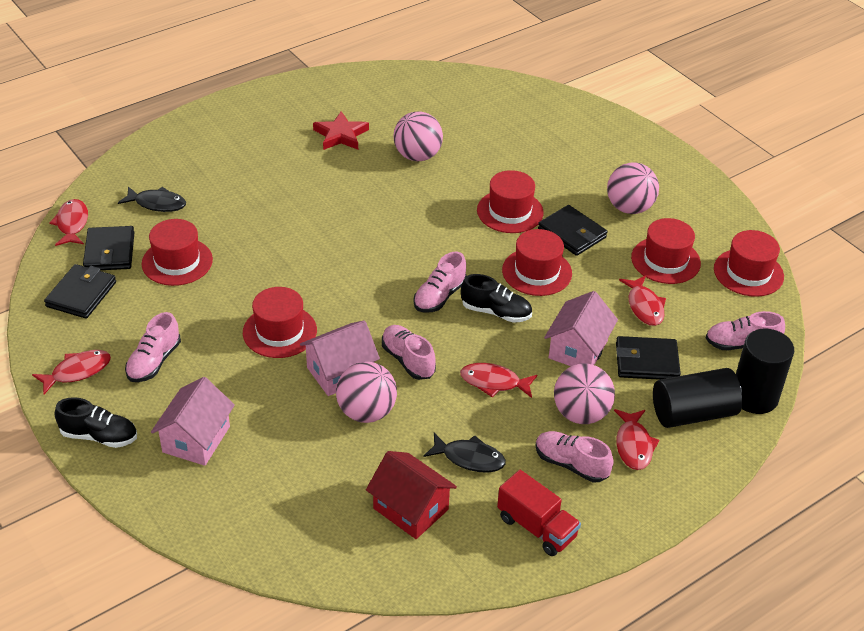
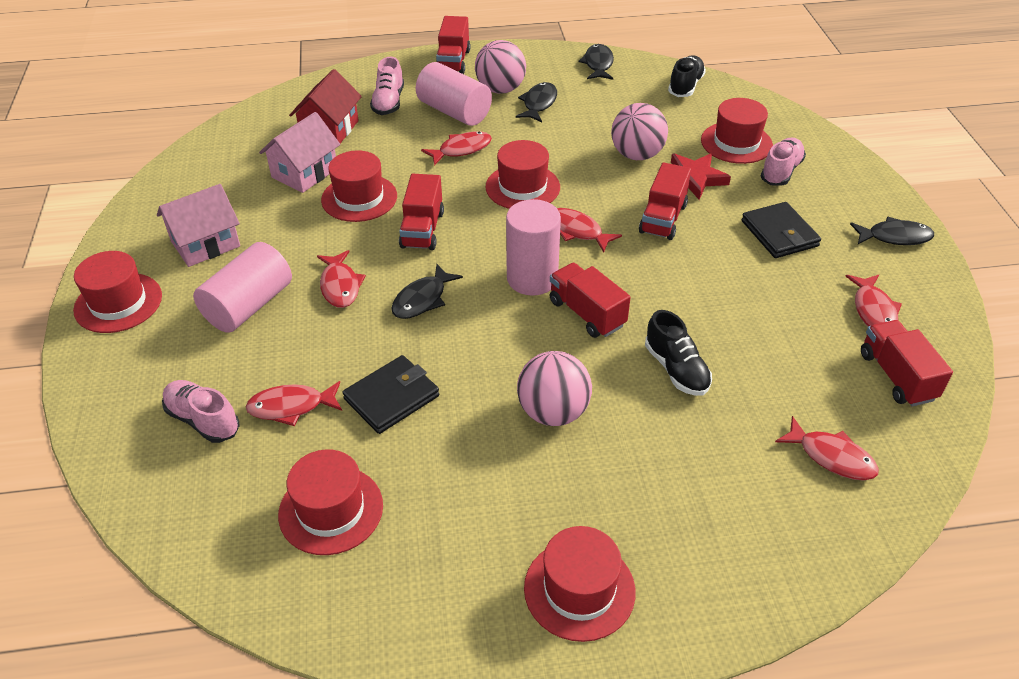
black cylinder: [653,368,743,428] [736,329,794,414] = 2 -> none = 0
black fish: [118,186,186,212] [424,433,506,473] = 2 -> [391,264,463,319] [516,82,557,122] [578,44,614,80] [850,217,934,245] = 4
black wallet: [44,264,116,319] [83,226,135,270] [538,205,607,256] [616,336,681,380] = 4 -> [342,355,439,434] [742,202,821,258] = 2
pink ball: [336,362,397,423] [393,111,443,161] [554,363,615,424] [607,162,659,214] = 4 -> [475,40,526,94] [517,351,592,426] [611,103,668,160] = 3
pink cylinder: none = 0 -> [193,242,292,333] [416,62,492,126] [506,199,561,296] = 3
pink house: [151,377,235,466] [300,320,380,396] [544,291,618,366] = 3 -> [157,184,240,267] [259,112,341,193] = 2
pink shoe: [125,312,181,382] [382,325,436,380] [413,252,466,312] [535,431,614,482] [706,311,785,350] = 5 -> [162,380,240,443] [370,57,404,115] [761,137,806,186] = 3
red fish: [32,350,111,394] [49,199,88,246] [460,363,537,398] [614,409,660,470] [619,275,666,326] = 5 -> [246,381,342,426] [317,250,366,308] [421,131,492,166] [557,208,622,253] [775,416,879,481] [845,275,902,326] = 6
red truck: [497,470,581,556] = 1 -> [399,174,444,250] [436,16,470,74] [550,263,631,338] [639,162,691,240] [861,320,953,407] = 5

